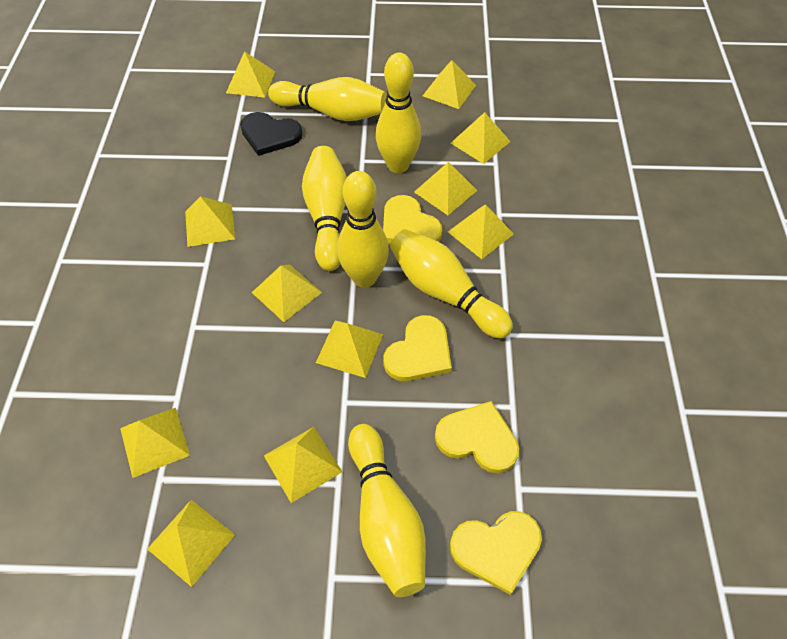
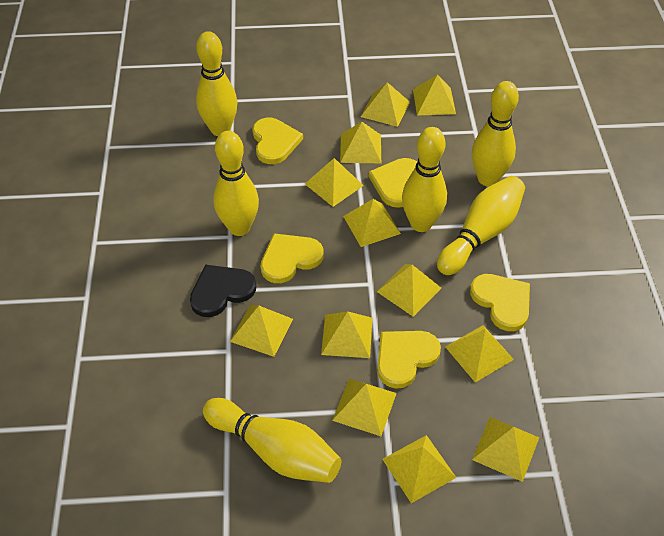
yellow heart: [383,195,442,244] [383,315,452,381] [435,401,519,473] [450,511,542,595] = 4 -> [252,118,303,164] [261,233,324,283] [369,158,417,208] [377,331,441,389] [470,274,530,331] = 5
yellow pyramid: [120,408,190,478] [147,500,235,587] [185,196,235,247] [226,51,275,98] [252,264,322,322] [264,427,342,503] [316,321,383,378] [414,162,477,215] [423,60,476,109] [448,204,514,259] [451,112,511,164] = 11 -> [230,305,293,357] [305,158,364,207] [321,311,372,358] [332,378,397,436] [340,122,381,163] [343,199,401,247] [361,82,410,127] [377,264,441,317] [382,435,456,503] [413,74,456,116] [445,325,514,382] [472,417,539,482] = 12

